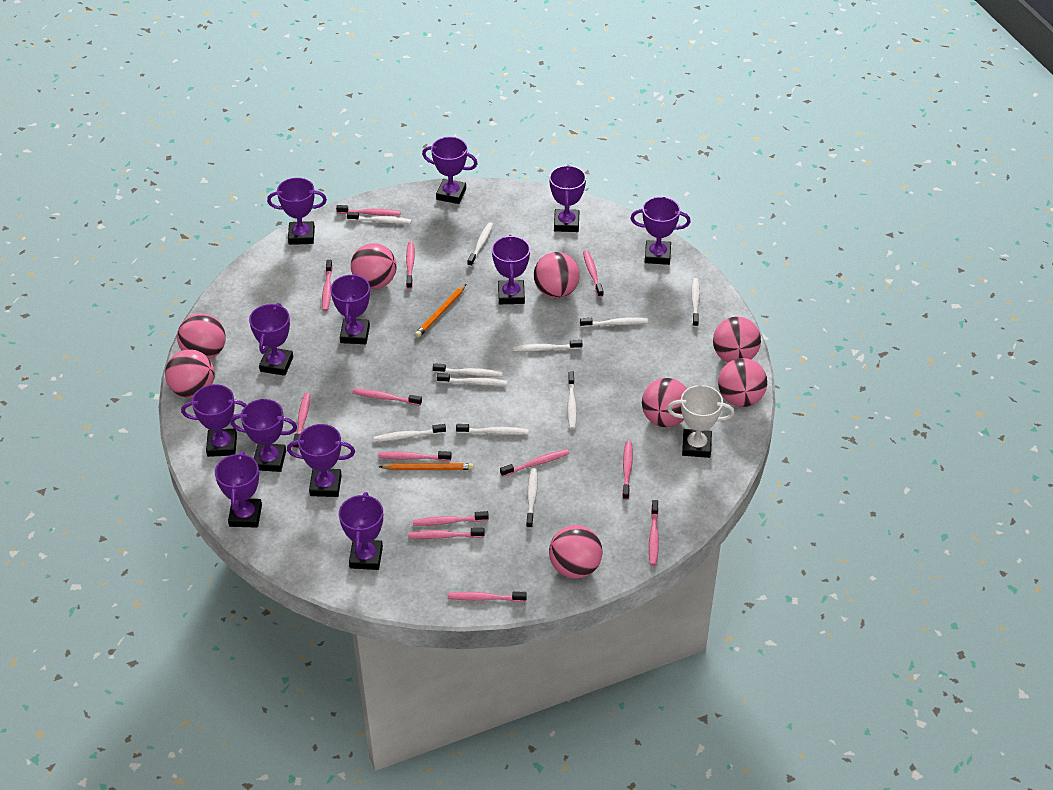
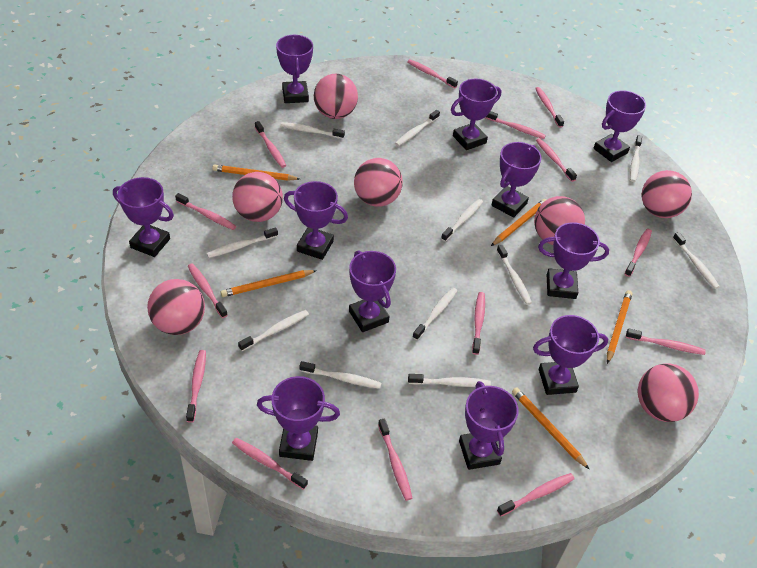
orange pencil: [379,463,474,470] [415,284,466,338] = 2 -> [212,165,300,181] [221,270,317,297] [491,199,547,246] [512,387,589,469] [607,290,632,364] = 5
pink ball: [165,349,215,398] [177,313,226,359] [351,243,397,289] [534,252,580,298] [549,525,603,579] [642,378,687,427] [713,317,761,363] [718,358,767,407] = 8 -> [147,279,205,335] [232,172,283,222] [314,74,358,119] [354,158,403,207] [534,196,585,245] [638,364,699,422] [642,170,692,218] = 7
pink toothbrush: [293,393,310,449] [322,260,333,311] [336,205,401,216] [353,389,422,406] [378,451,452,461] [406,242,415,289] [408,528,485,539] [413,511,489,526] [448,591,527,602] [500,449,569,477] [583,250,604,297] [622,441,633,500] [649,500,659,566] = 13 -> [175,193,237,230] [186,350,206,423] [188,263,228,318] [232,438,308,490] [255,121,286,168] [378,419,412,501] [407,59,458,88] [472,292,485,355] [485,111,546,139] [497,473,575,516] [535,87,564,128] [536,138,577,182] [625,229,652,277] [626,328,706,355] = 14
purple trophy: [181,384,247,457] [215,451,262,528] [230,399,297,472] [249,303,293,376] [267,178,327,245] [287,424,355,497] [330,273,370,344] [339,492,383,570] [422,137,478,204] [492,235,530,304] [549,165,586,232] [630,197,691,265] = 12 -> [113,177,174,257] [257,376,340,461] [276,35,313,103] [284,181,348,260] [349,250,396,332] [451,79,501,150] [459,381,519,470] [491,142,542,218] [533,315,608,395] [538,222,609,299] [594,90,646,162] = 11
white trophy: [667,385,734,458] = 1 -> none = 0

